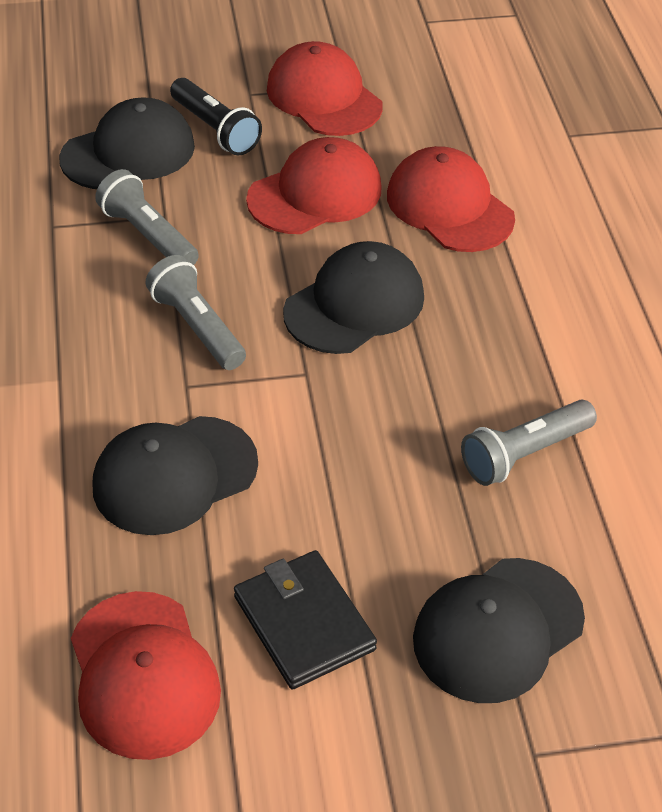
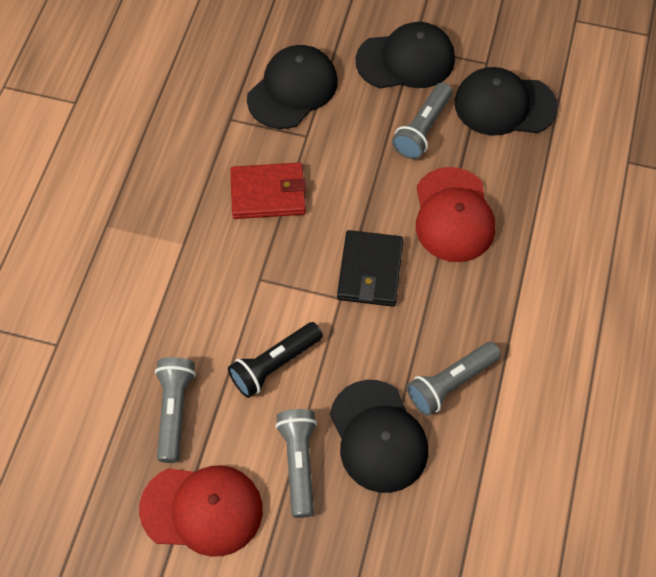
grey flashlight: [95,169,199,265] [146,255,246,370] [461,400,597,486] = 3 -> [155,357,196,463] [275,409,317,518] [392,82,453,159] [407,342,501,416] = 4
red cap: [71,591,221,760] [246,137,382,234] [267,41,383,136] [387,146,515,252] = 4 -> [139,465,263,557] [416,167,495,262] = 2
red wallet: none = 0 -> [230,163,306,219] = 1

